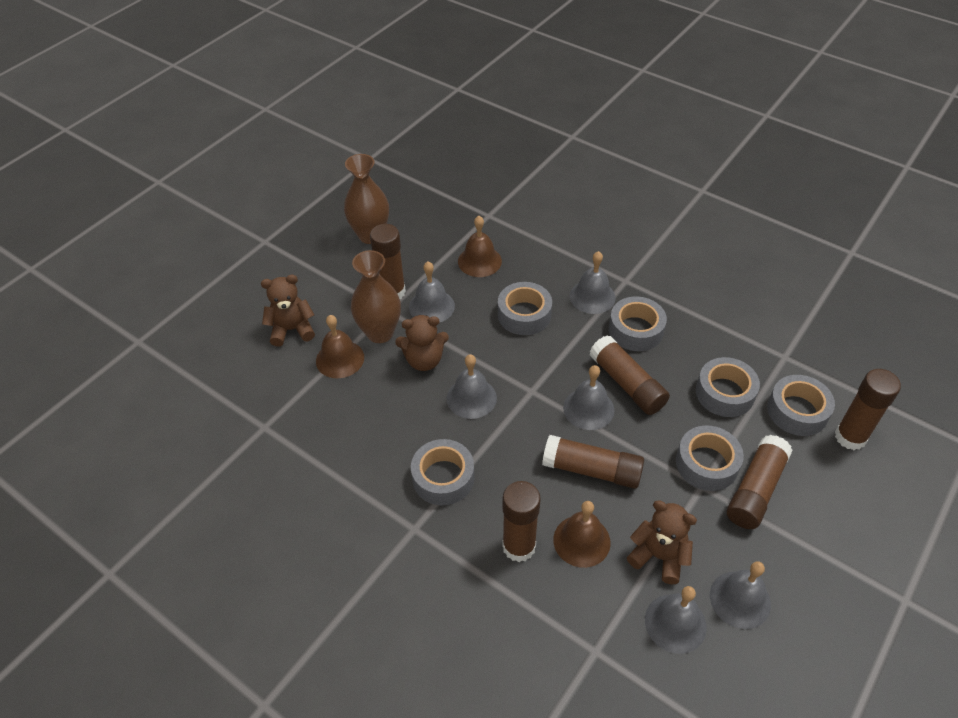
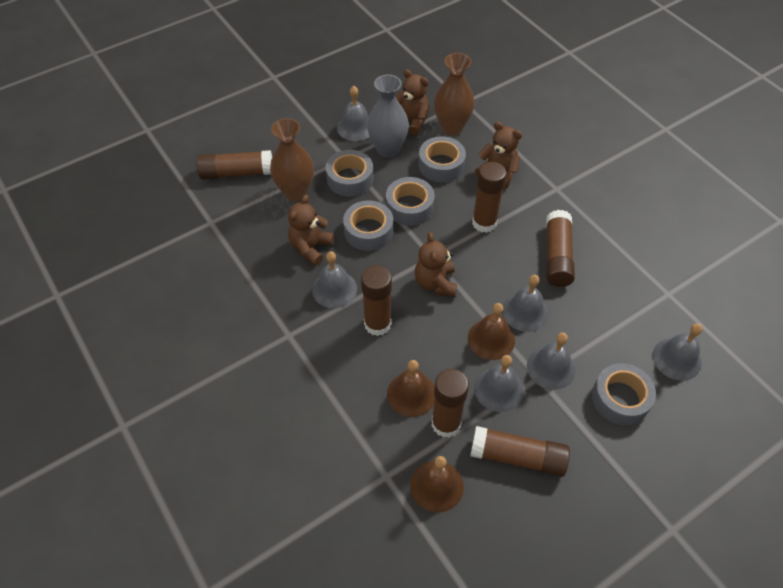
brown teddy bear: [261,275,315,346] [395,315,449,371] [627,500,697,584] = 3 -> [288,195,334,266] [395,69,429,135] [415,232,457,297] [475,122,522,189] = 4
grey tape: [411,439,474,505] [498,282,552,335] [609,296,667,351] [676,425,744,491] [696,357,760,417] [767,375,835,436] = 6 -> [326,150,373,197] [343,200,393,251] [386,177,435,226] [419,136,466,182] [592,363,656,425] = 5
grey vase: none = 0 -> [367,74,409,158] = 1

